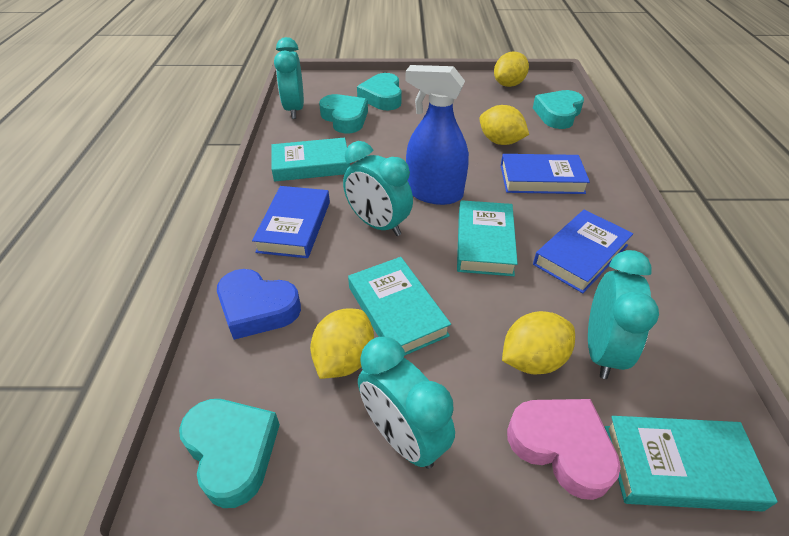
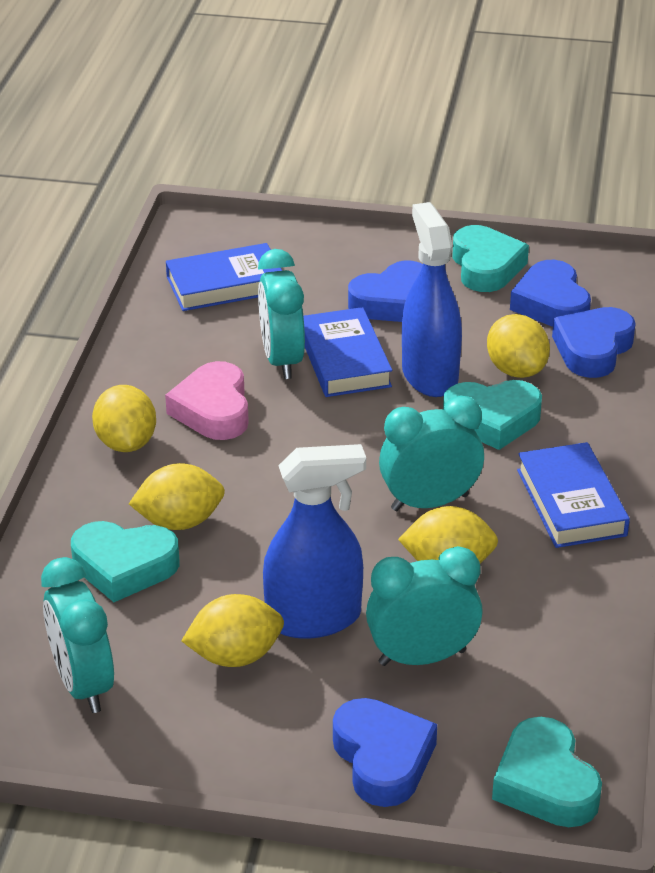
blue heart: [217,269,301,340] = 1 -> [333,698,437,807] [348,260,423,322] [510,260,591,327] [552,307,636,378] = 4
blue spray bottle: [406,65,469,205] = 1 -> [263,444,366,638] [402,202,462,397] = 2
turquoise book: [271,138,350,182] [348,257,451,355] [457,200,518,276] [605,416,778,512] = 4 -> none = 0
yellow lemon: [310,309,374,379] [480,105,529,145] [494,51,529,87] [502,311,575,374] = 4 -> [92,385,156,452] [129,463,225,530] [181,594,284,667] [398,506,498,563] [487,314,550,378] = 5

